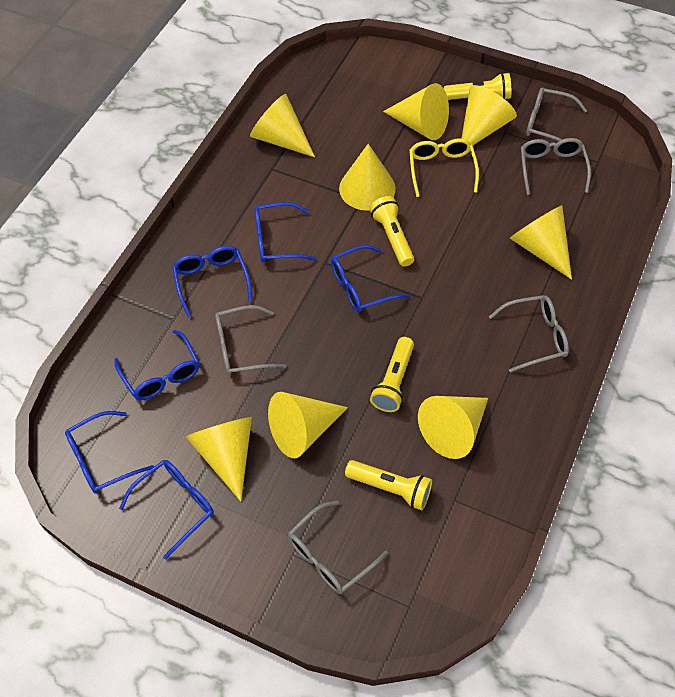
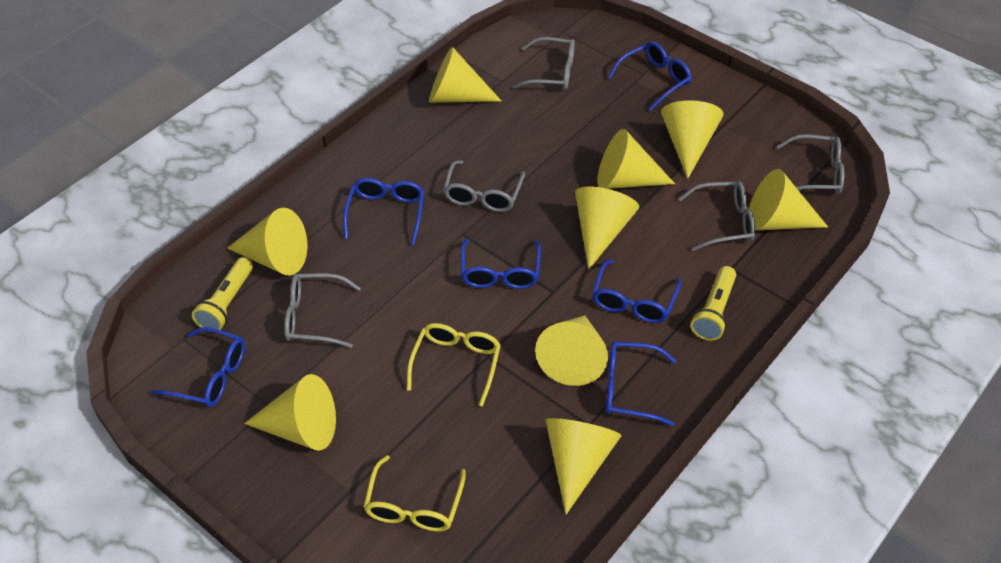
yellow cone: [186,417,252,502] [250,94,315,157] [268,392,348,458] [339,144,396,211] [383,83,449,140] [418,396,488,459] [462,85,517,145] [510,205,572,280] = 8 -> [227,208,308,275] [244,374,336,451] [429,47,502,103] [535,315,608,386] [545,418,621,514] [575,186,639,269] [597,129,675,189] [661,100,724,179] [749,169,828,230] = 9
yellow flashlight: [345,460,432,510] [370,196,414,267] [370,337,414,412] [444,73,511,100] = 4 -> [192,257,253,332] [691,266,736,341] = 2
yellow glasses: [409,139,479,197] = 1 -> [363,455,466,531] [407,323,501,407] = 2

